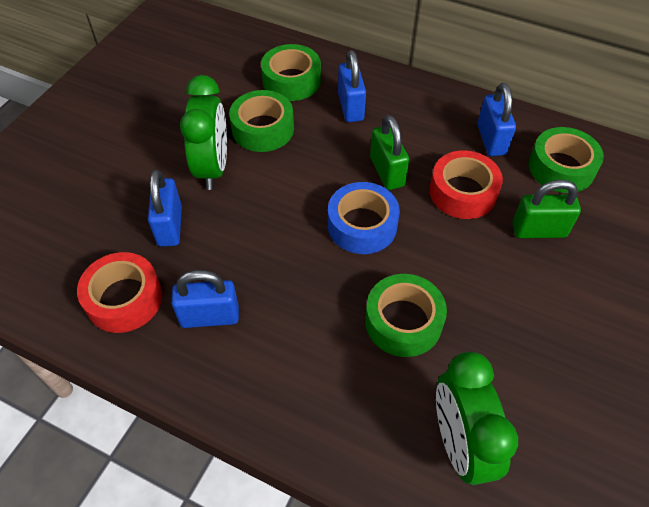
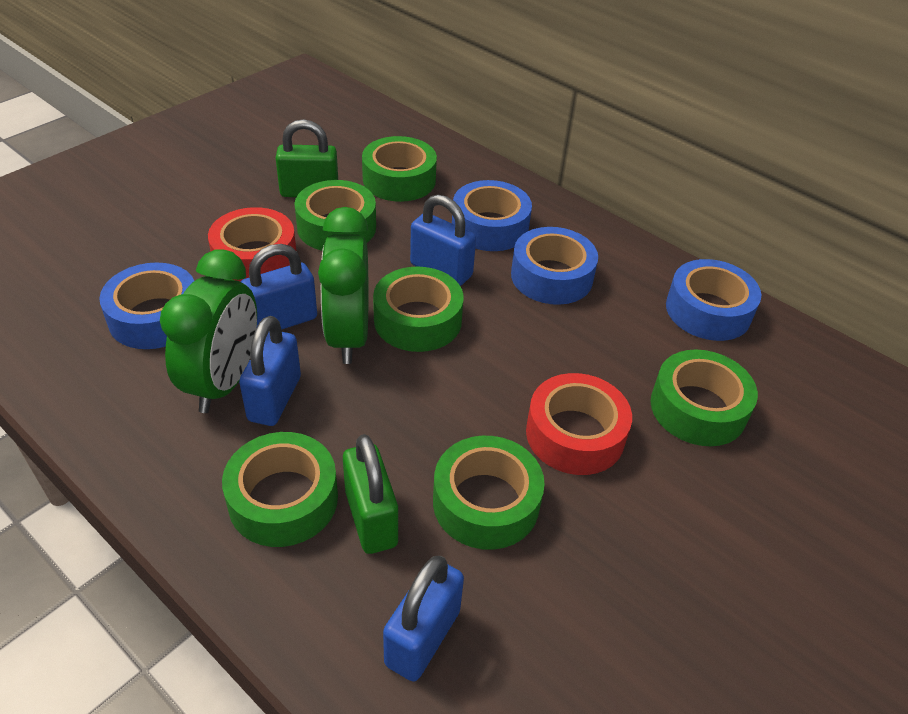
blue tape: [328,182,400,254] = 1 -> [99,263,194,349] [452,180,532,251] [511,227,598,305] [666,259,761,341] = 4
green tape: [229,90,294,152] [261,44,321,101] [365,274,447,357] [528,127,604,193] = 4 -> [222,432,338,547] [294,180,376,251] [362,136,437,202] [373,267,464,352] [433,436,545,550] [651,350,758,446] = 6

